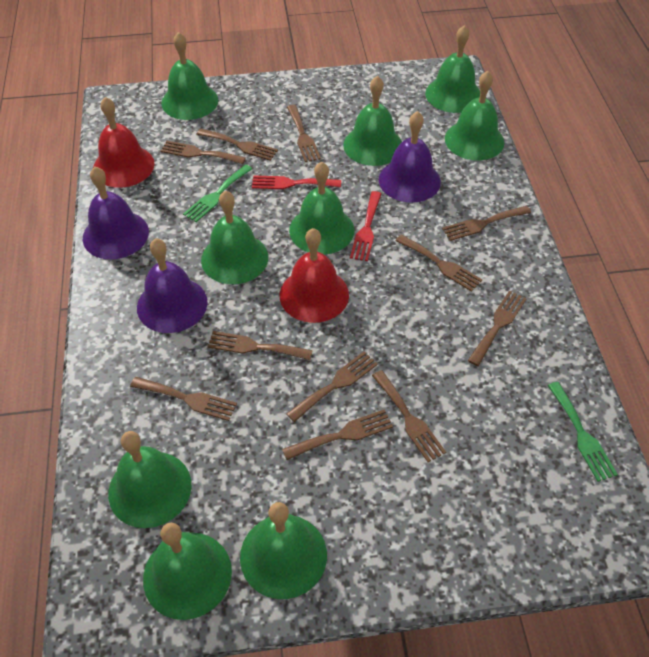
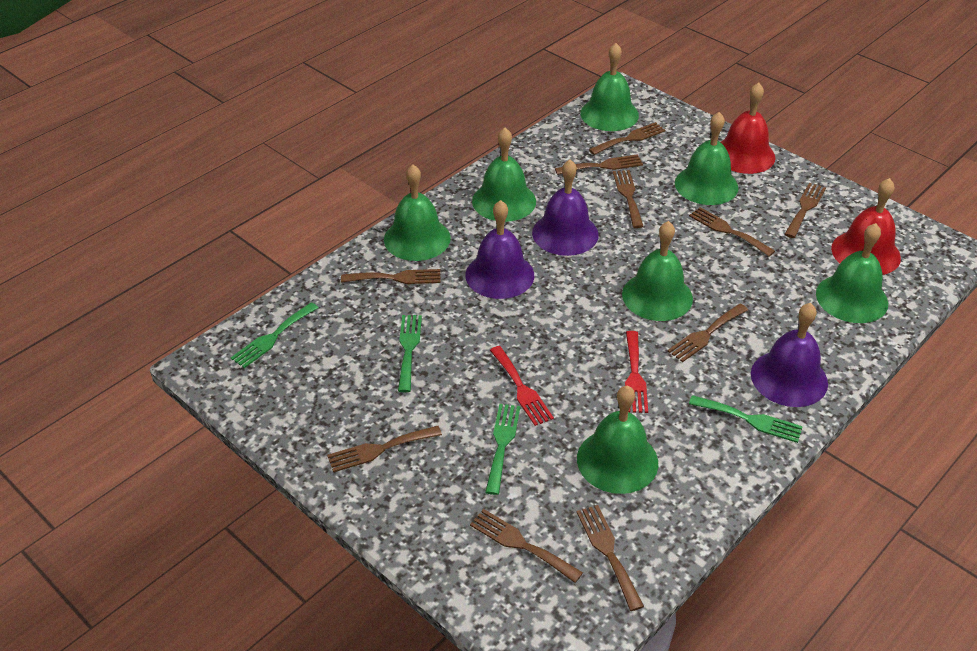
brown fork: [130,377,237,421] [161,141,246,164] [196,128,278,161] [207,331,313,360] [282,409,393,460] [286,352,378,422] [287,105,321,162] [372,370,446,462] [396,235,482,292] [442,206,531,241] [468,290,527,366] = 11 -> [327,426,442,472] [341,269,441,284] [470,509,583,583] [555,154,643,175] [577,505,644,611] [589,122,666,155] [613,170,644,228] [668,304,748,362] [689,207,775,256] [784,183,826,238] = 10
green bell: [108,431,191,528] [143,523,232,620] [161,32,218,120] [201,191,268,284] [240,502,327,599] [289,162,355,255] [343,76,402,166] [425,25,480,113] [445,71,504,160] = 9 -> [384,164,451,261] [472,128,536,222] [577,385,658,494] [580,43,639,131] [622,221,693,321] [675,112,738,205] [816,223,888,323] = 7
green fork: [183,164,252,222] [547,382,618,482] = 2 -> [231,302,318,368] [398,315,422,392] [485,404,520,495] [689,395,803,443] = 4

